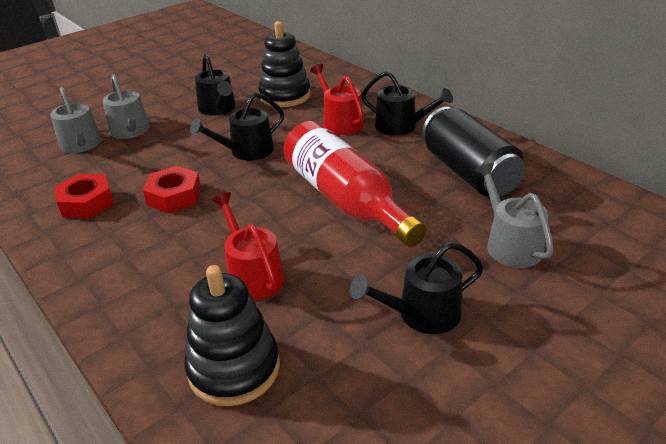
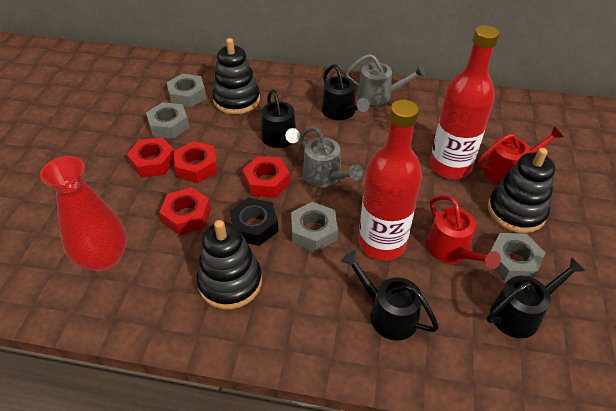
black can: [422,107,525,197] = 1 -> none = 0
black nut: none = 0 -> [229,198,279,246] = 1
black stacking toy: [184,265,280,406] [258,21,311,107] = 2 -> [196,220,262,309] [212,38,260,115] [488,148,555,233] = 3
grey nut: none = 0 -> [146,102,190,139] [167,74,206,108] [291,202,338,252] [490,233,546,281] = 4
grey watering can: [51,87,101,153] [103,74,150,139] [475,163,554,268] = 3 -> [300,127,363,187] [345,54,426,105] = 2
red bottle: [283,121,426,247] = 1 -> [359,100,422,261] [430,25,499,179] = 2
red nut: [54,174,114,218] [143,166,201,213] = 2 -> [127,137,174,178] [159,187,211,235] [174,141,218,183] [243,156,290,198] = 4
red vase: none = 0 -> [40,156,127,272] = 1

